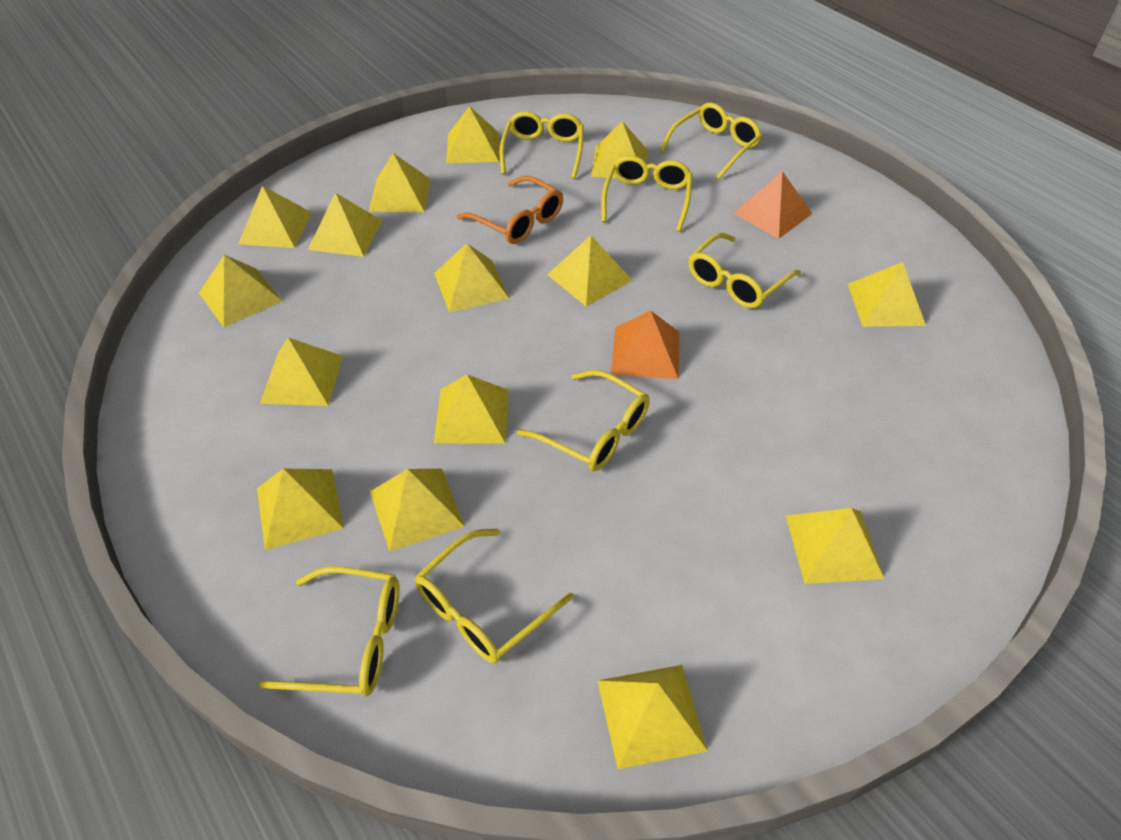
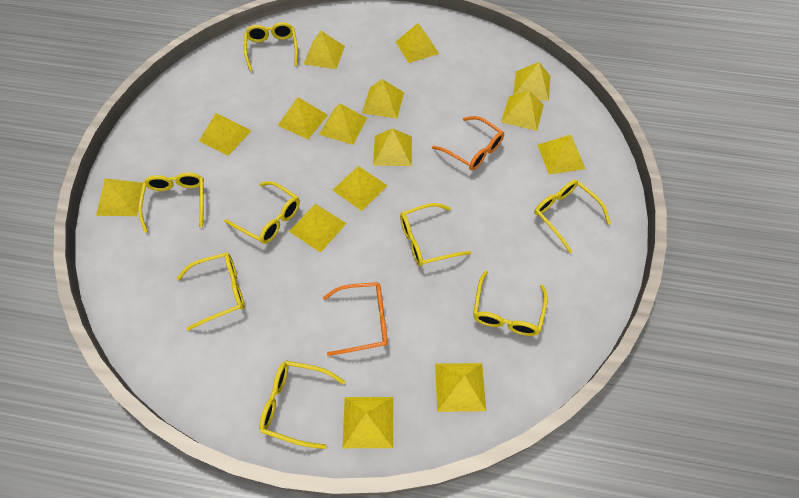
orange glasses: [456,176,563,244] = 1 -> [323,282,388,356] [432,116,504,171] = 2
orange pyramid: [611,310,679,379] [733,171,812,239] = 2 -> none = 0
yellow glasses: [259,566,399,696] [415,529,574,663] [500,111,584,179] [517,370,650,471] [601,156,693,232] [660,103,762,179] [688,232,801,308] = 7 -> [138,172,204,233] [177,252,244,331] [224,181,300,244] [244,22,298,71] [259,361,345,449] [400,203,471,266] [473,270,548,336] [534,180,611,253] = 8

